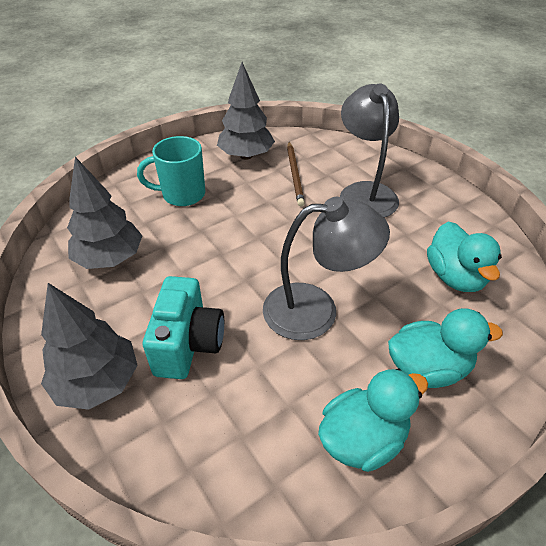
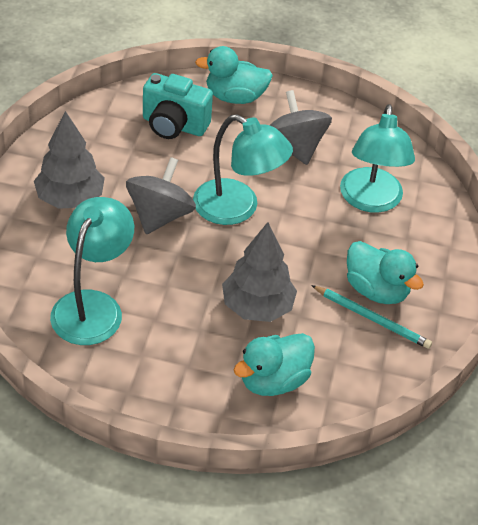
brown pencil: [287,142,305,206] = 1 -> none = 0
grey lamp: [263,197,390,340] [340,83,399,218] = 2 -> none = 0
grey spinning top: none = 0 -> [126,157,196,234] [270,90,332,165] = 2
grey tree: [41,283,138,410] [67,157,142,269] [217,62,275,160] = 3 -> [34,111,105,209] [222,222,297,322] = 2
turquoise lamp: none = 0 -> [50,197,134,345] [193,114,293,225] [340,104,415,213] = 3
turquoise mug: [137,136,205,206] = 1 -> none = 0
turquoise pencil: none = 0 -> [311,285,432,349] = 1

